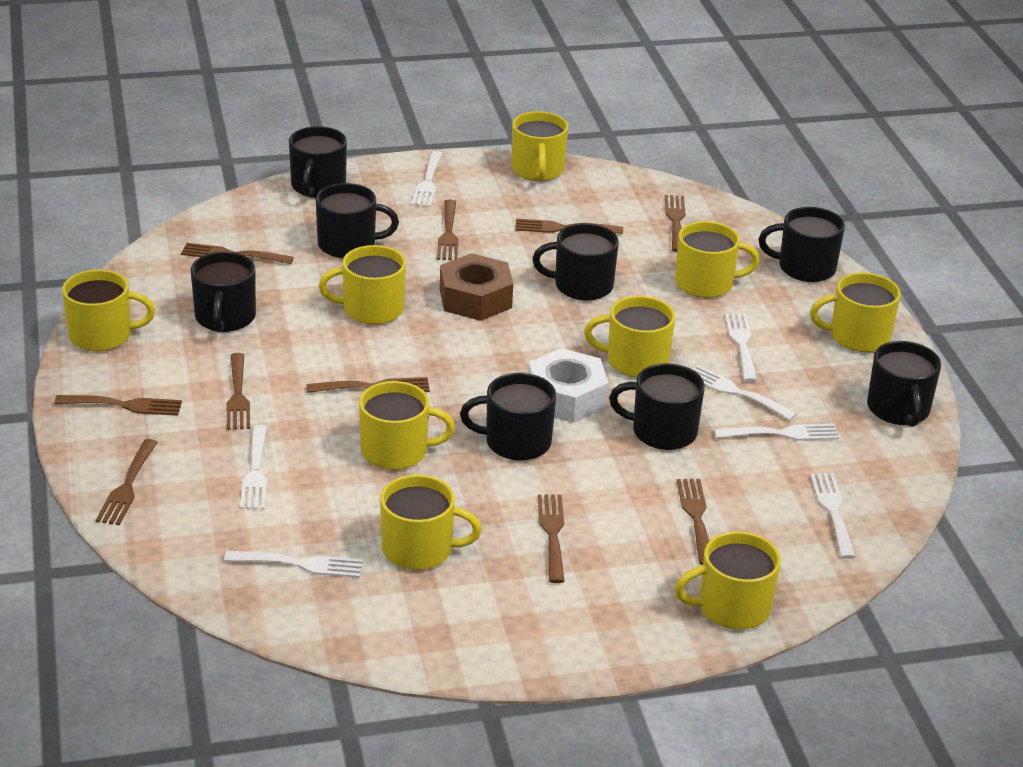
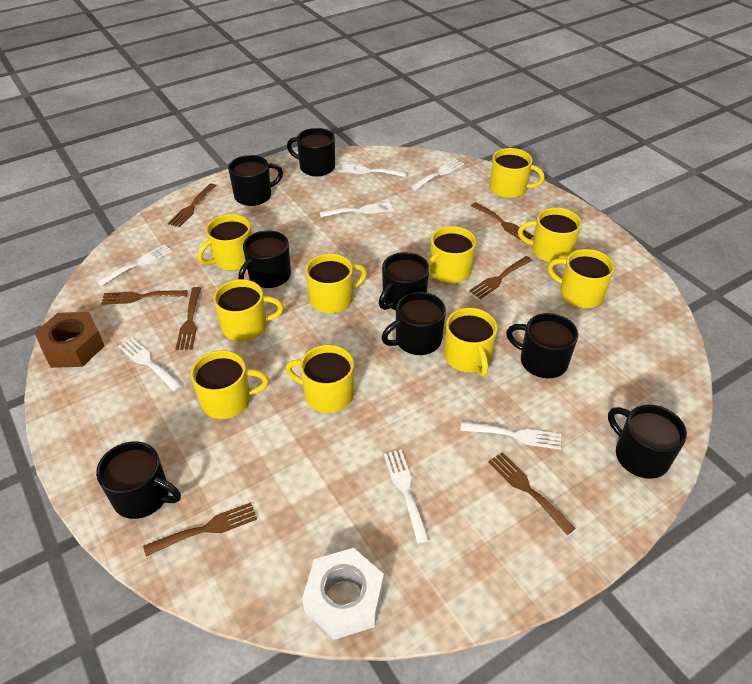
brown fork: [54,395,182,416] [96,439,158,525] [181,243,294,264] [227,353,250,430] [306,377,430,393] [437,200,458,260] [515,218,623,234] [538,494,565,583] [665,195,685,252] [677,479,709,565] = 10 -> [101,290,188,305] [143,502,257,557] [168,183,216,228] [176,287,201,350] [469,256,532,299] [471,202,534,243] [488,452,576,535] = 7
yellow mug: [62,269,155,352] [319,245,406,325] [359,381,455,470] [380,475,482,570] [511,111,568,181] [584,296,675,378] [675,221,760,298] [675,531,781,630] [810,272,901,352] = 9 -> [191,350,269,419] [197,214,252,271] [214,279,284,341] [285,345,354,413] [306,254,367,313] [428,226,476,283] [444,308,498,376] [490,148,545,198] [518,208,582,263] [547,249,614,308] = 10

